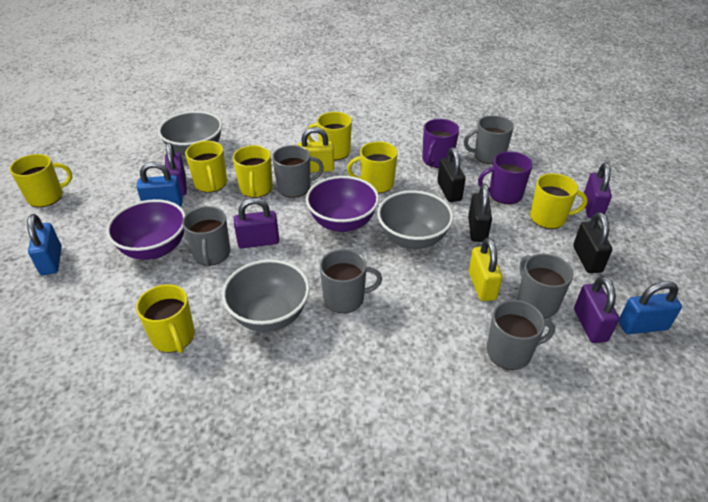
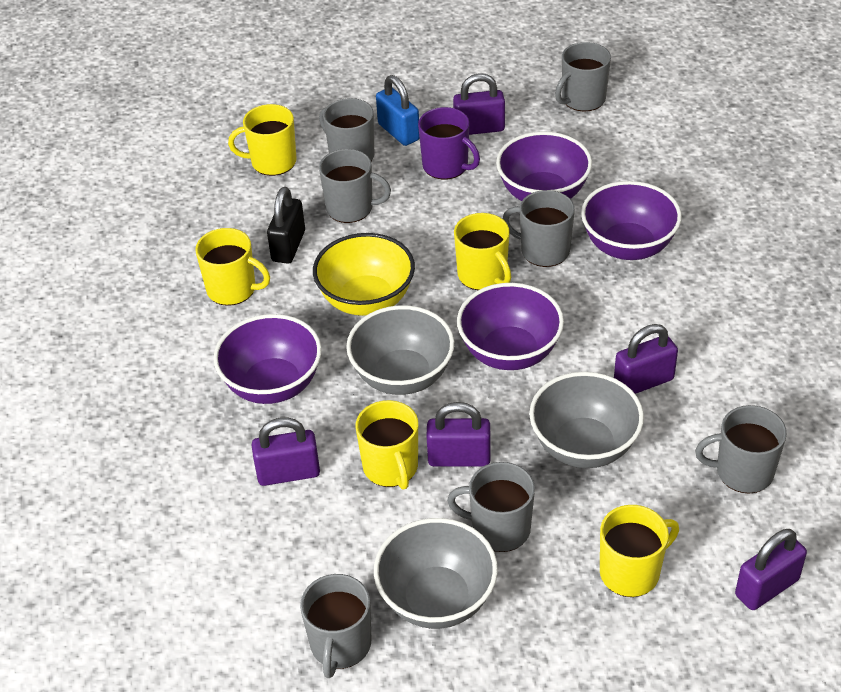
black padlock: [437,147,465,202] [468,184,492,242] [573,212,612,273] = 3 -> [267,187,305,264] = 1
blue padlock: [27,214,62,275] [137,162,183,207] [619,281,682,334] = 3 -> [376,75,420,146] = 1
grey mug: [182,206,231,266] [272,145,324,198] [320,249,382,313] [464,115,514,164] [487,300,555,370] [517,254,573,319] = 6 -> [300,574,372,678] [319,98,375,161] [319,149,391,223] [447,462,535,552] [503,190,575,267] [555,42,611,112] [695,405,787,493] = 7
purple bowl: [106,199,186,260] [306,176,379,232] = 2 -> [213,314,322,404] [457,283,564,370] [496,131,592,201] [581,181,682,260] = 4
purple mug: [422,119,459,168] [478,151,533,204] = 2 -> [418,107,480,180] = 1
purple padlock: [165,142,187,196] [234,198,279,248] [574,276,619,343] [584,163,612,218] = 4 -> [252,417,320,486] [427,402,490,466] [453,73,505,135] [614,324,678,394] [735,529,807,610] = 5
yellow bowl: none = 0 -> [313,233,415,316] = 1
yellow mug: [9,154,72,207] [136,284,195,353] [185,141,227,193] [233,145,273,198] [307,112,352,160] [347,141,398,193] [530,173,588,229] = 7 -> [195,228,270,306] [228,104,297,176] [356,400,418,490] [454,213,511,290] [600,505,679,597] = 5
yellow padlock: [297,127,334,172] [469,238,503,301] = 2 -> none = 0

